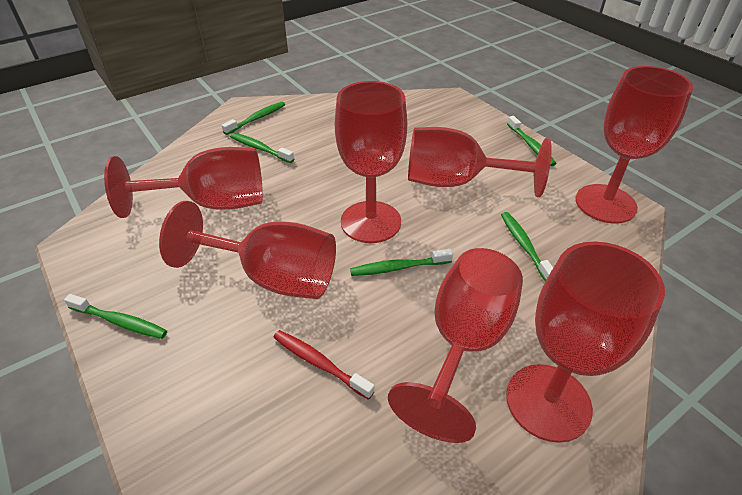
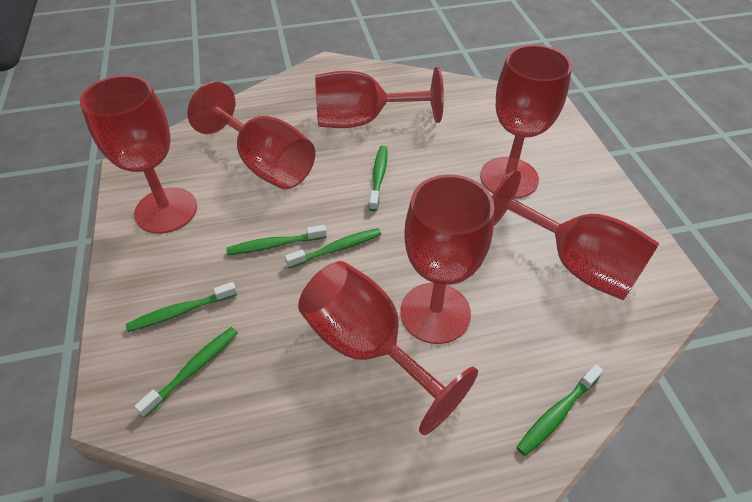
red toothbrush: [273,330,375,400] = 1 -> none = 0

